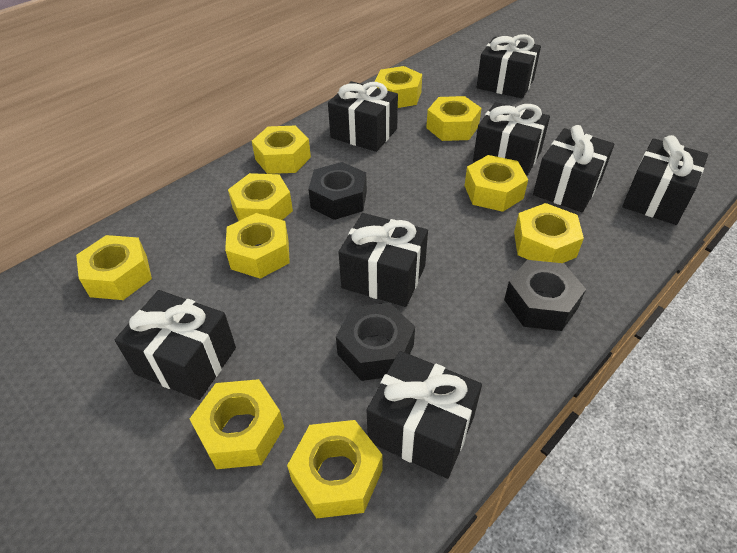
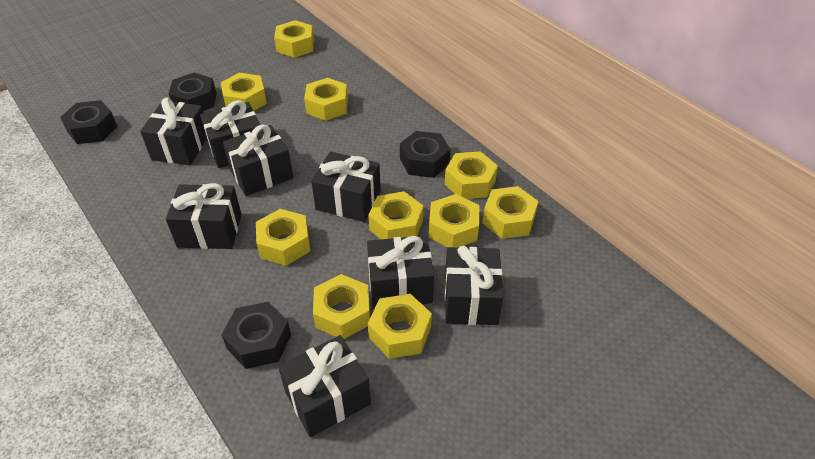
black nut: [308,162,367,220] [336,303,415,381] [504,260,586,331] = 3 -> [60,100,117,144] [169,73,217,111] [221,302,291,369] [400,131,450,178] = 4

